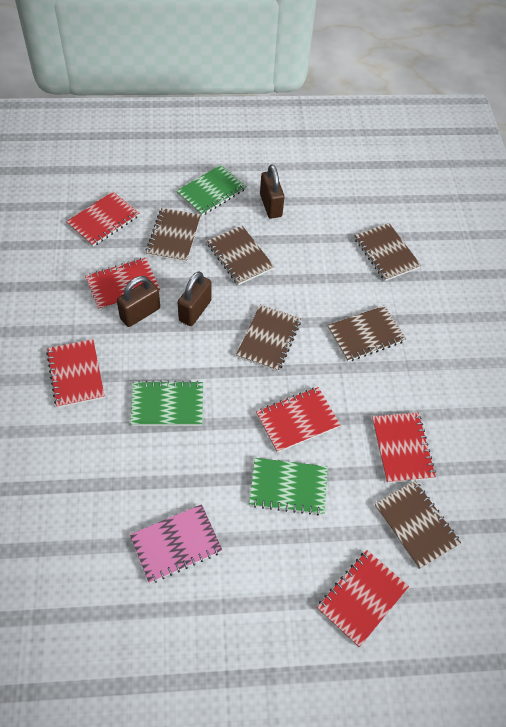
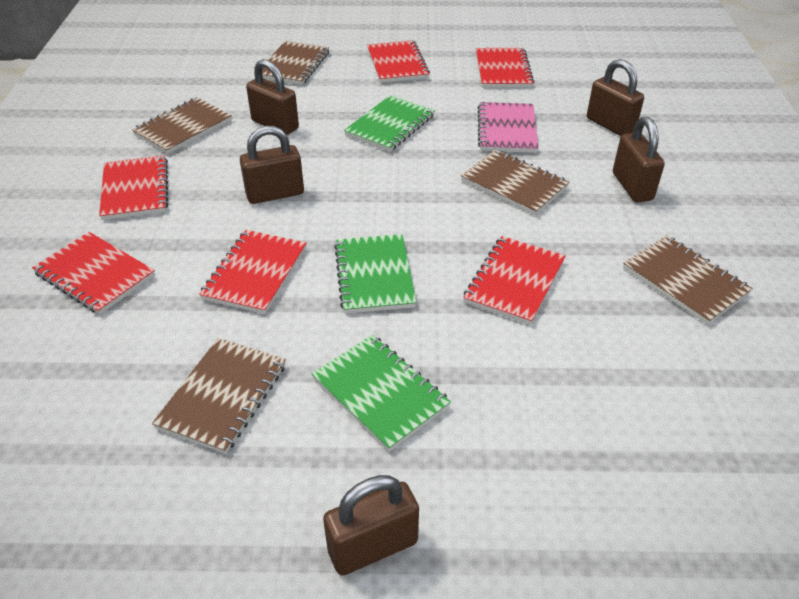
brown notebook: [146,208,201,262] [207,226,274,285] [236,305,301,372] [328,306,406,362] [354,223,421,281] [375,481,461,569] = 6 -> [132,97,232,154] [152,338,286,454] [262,41,329,85] [461,150,569,215] [623,235,753,325] = 5
brown padlock: [117,276,160,327] [177,271,212,326] [260,164,285,219] = 3 -> [240,126,304,204] [246,59,299,135] [323,475,419,576] [587,59,644,136] [613,116,665,202] = 5

